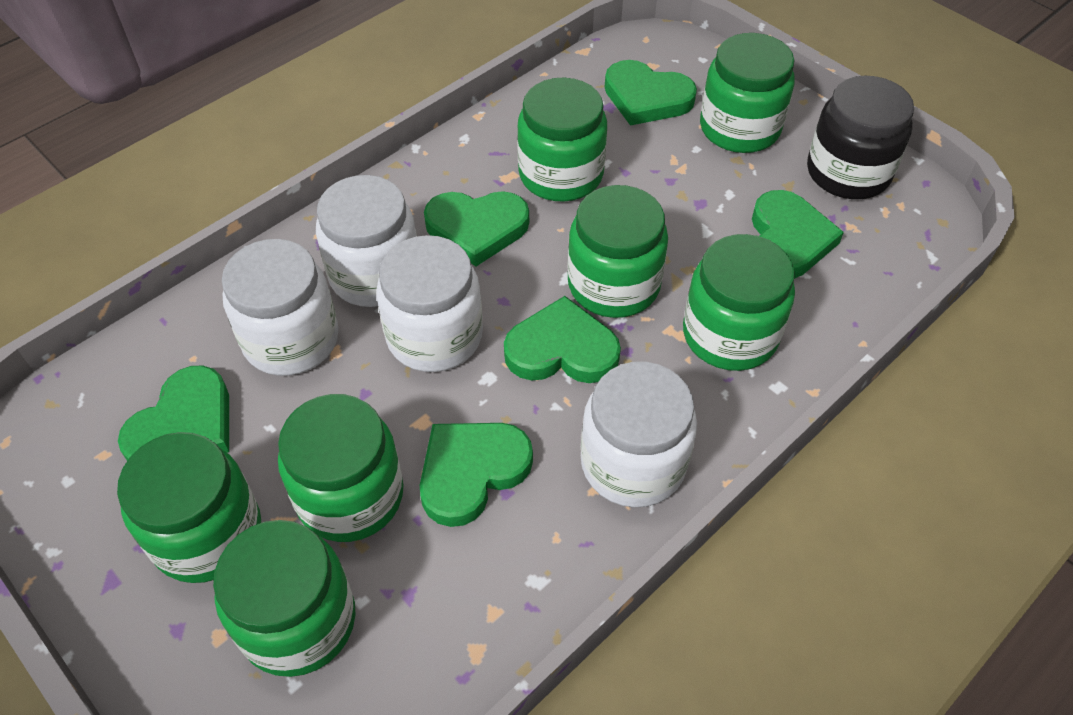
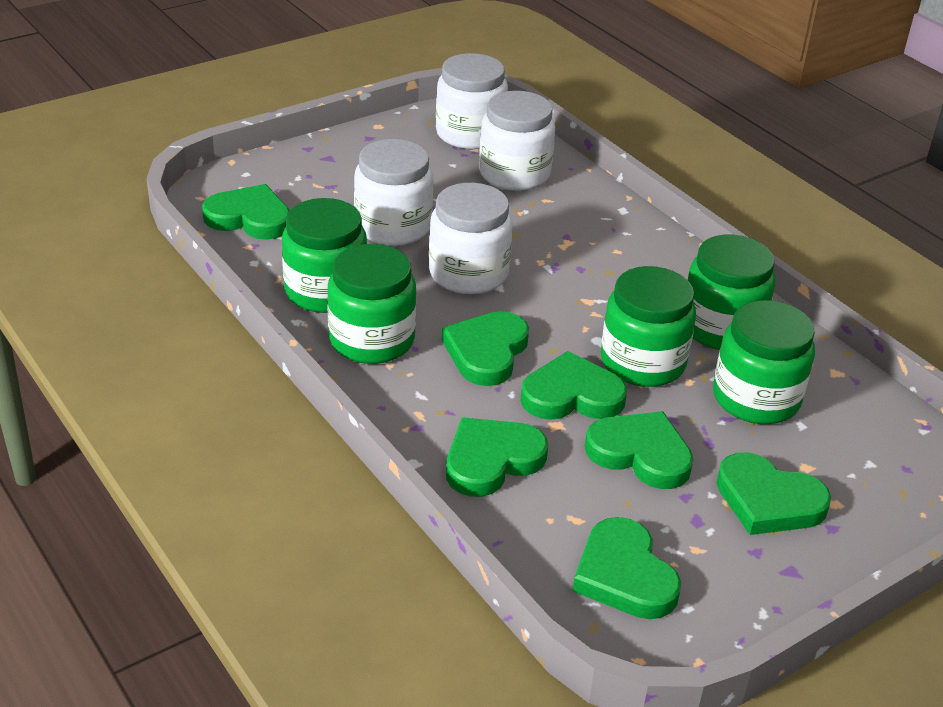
black jar: [807,76,914,199] = 1 -> none = 0
green heart: [118,366,229,461] [420,423,533,527] [424,191,529,267] [504,296,621,383] [605,60,697,126] [752,190,844,279] = 6 -> [202,184,290,240] [442,311,529,386] [446,418,548,497] [521,351,627,420] [572,517,681,619] [585,411,694,489] [716,452,831,535] = 7
green jar: [117,432,261,583] [213,520,355,677] [278,394,403,542] [517,78,607,201] [567,185,668,318] [683,234,795,371] [700,33,795,153] = 7 -> [282,198,367,313] [327,244,416,364] [601,266,696,387] [687,235,775,350] [713,300,815,424] = 5

